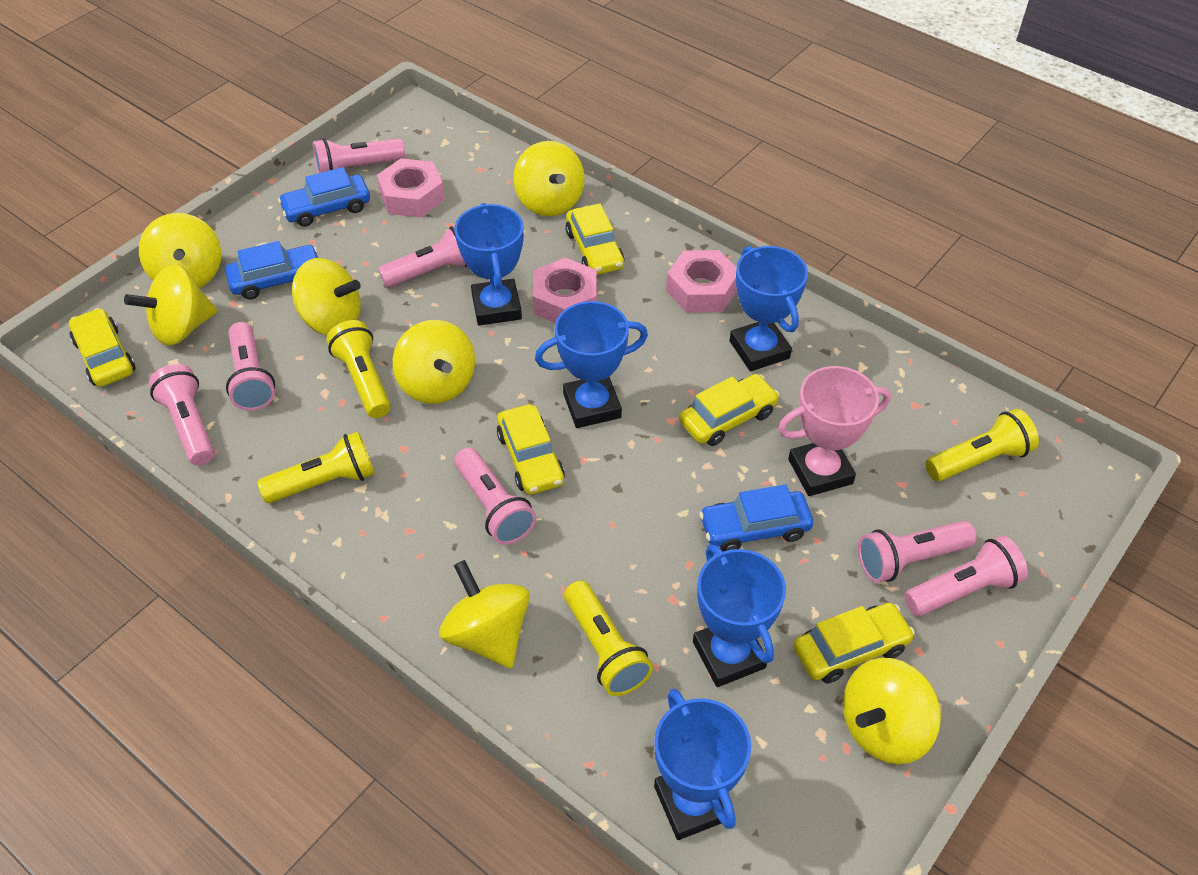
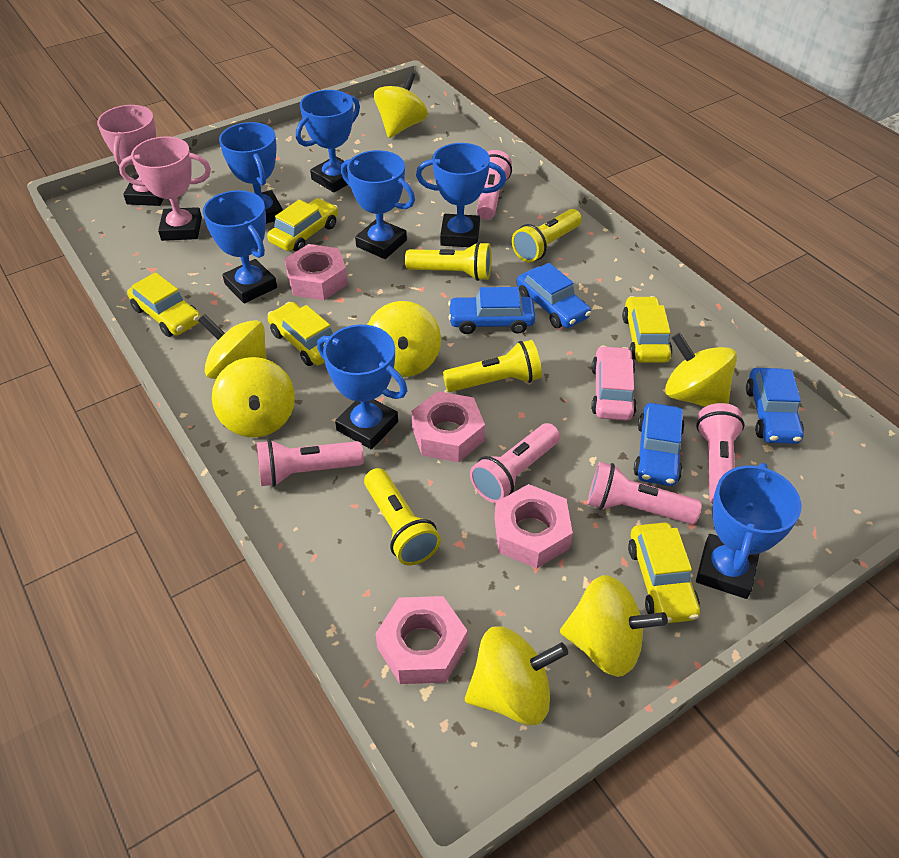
blue car: [225,241,318,300] [278,167,370,227] [699,484,813,552] = 3 -> [448,287,536,334] [517,263,591,328] [634,403,685,486] [746,368,804,444] = 4
blue trophy: [455,203,524,326] [535,301,648,428] [654,689,751,840] [693,544,786,687] [730,246,808,372] = 5 -> [203,190,277,303] [219,122,283,224] [296,90,360,193] [317,325,407,449] [341,150,415,259] [416,143,506,247] [696,463,801,599] = 7
pink car: none = 0 -> [591,346,637,421] = 1
pink flashlight: [149,364,214,465] [226,322,275,411] [313,138,405,173] [378,226,468,287] [454,448,536,545] [858,521,977,583] [904,536,1028,616] = 7 -> [257,439,364,487] [470,423,560,503] [477,150,512,220] [587,462,702,524] [696,403,745,504] = 5
pink nut: [377,158,445,218] [533,258,597,323] [666,250,737,313] = 3 -> [285,244,348,300] [375,596,468,684] [411,391,485,463] [494,484,573,568] = 4
pink trophy: [778,366,891,496] = 1 -> [97,105,164,206] [119,136,211,241] = 2

